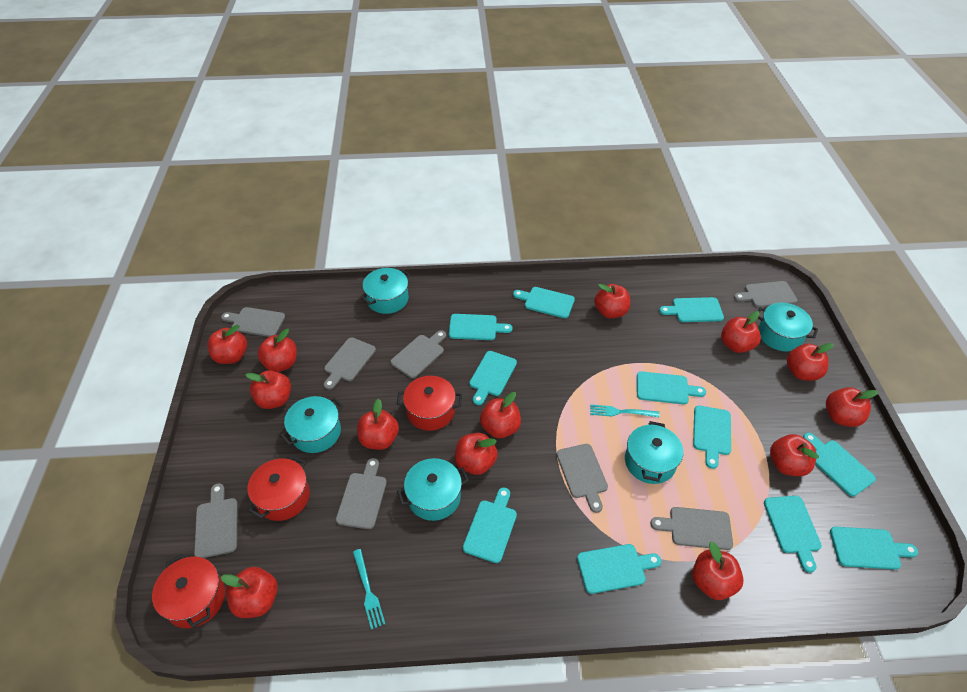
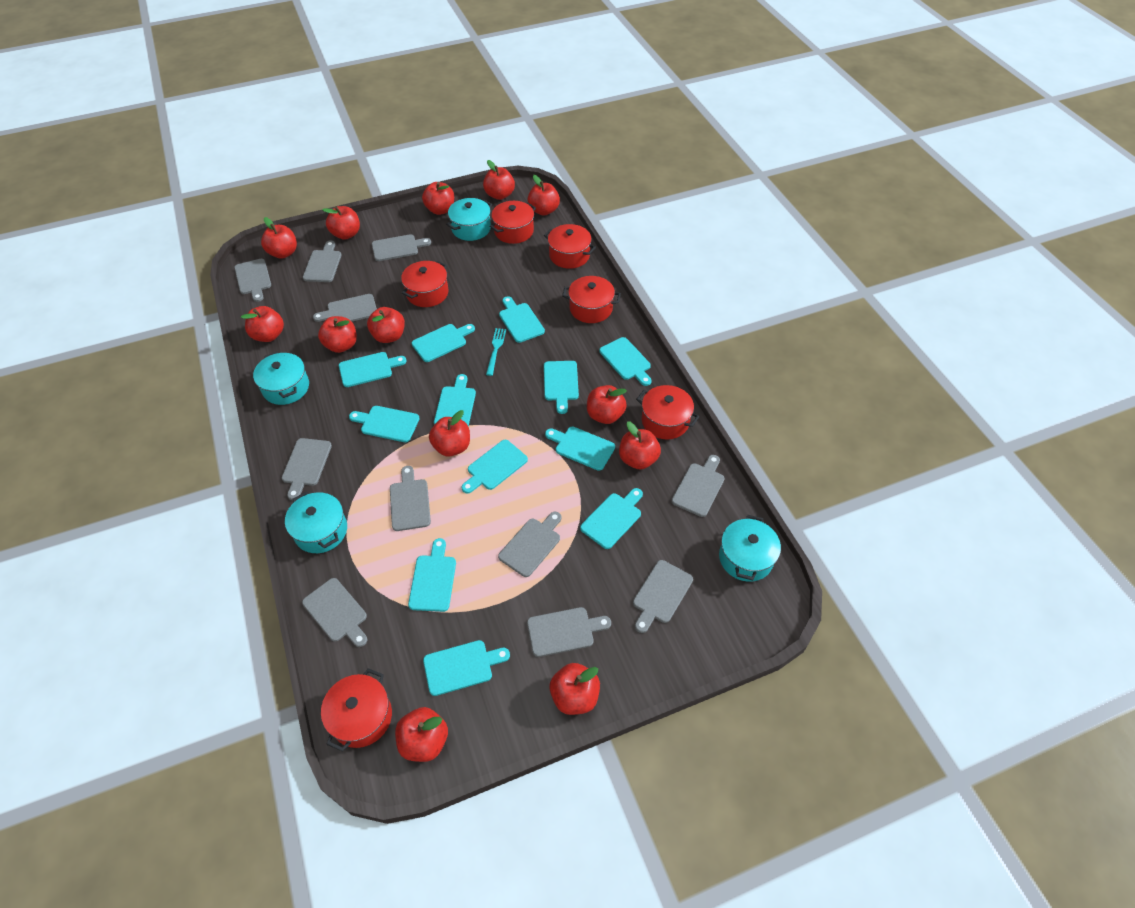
grey cutting board: [194,483,238,558] [221,307,285,337] [324,337,376,390] [336,458,387,529] [390,330,446,378] [556,444,608,513] [650,507,733,550] [734,281,797,307] = 8 -> [234,259,271,302] [282,438,332,500] [302,578,367,647] [303,240,342,282] [313,294,377,322] [372,234,431,261] [390,466,431,531] [498,512,561,577] [527,607,611,657] [633,560,693,633] [672,455,725,517] = 11
red pot: [152,554,225,628] [248,455,310,521] [397,376,462,431] = 3 -> [321,668,392,752] [401,261,448,307] [489,201,536,244] [544,224,596,269] [562,276,621,323] [636,385,699,439] = 6
turquoise cutting board: [449,314,513,340] [463,487,517,563] [469,351,517,405] [513,287,575,318] [577,544,661,594] [637,371,706,404] [659,297,724,322] [693,405,731,469] [764,496,822,573] [803,433,876,496] [830,527,918,570] = 11 -> [339,352,407,387] [349,406,420,442] [408,538,456,612] [412,324,475,362] [423,640,510,696] [434,374,476,426] [461,440,528,494] [499,296,545,343] [544,361,579,414] [545,427,615,471] [580,488,643,549] [599,337,652,386] = 12
turquoise fork: [353,549,385,630] [590,404,660,417] = 2 -> [486,328,506,376] = 1
turquoise pot: [280,396,343,453] [361,268,410,314] [397,458,469,521] [625,421,683,484] [758,303,818,351] = 5 -> [253,352,309,405] [285,491,347,553] [446,198,492,241] [719,515,781,582] = 4

